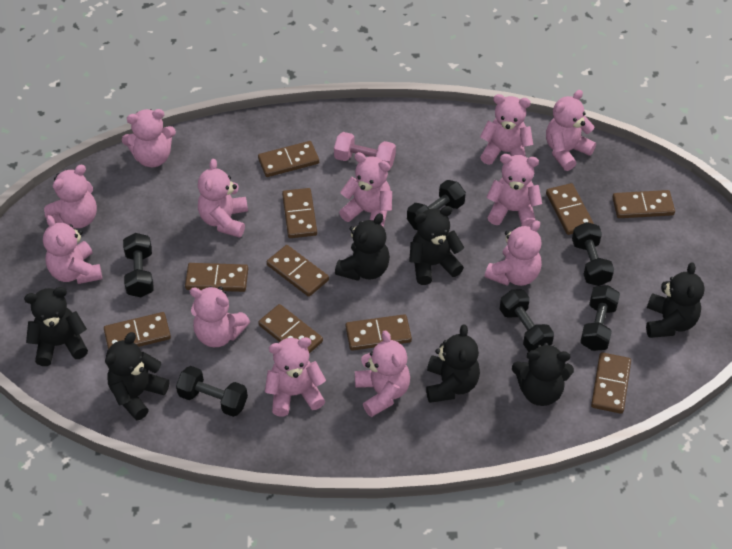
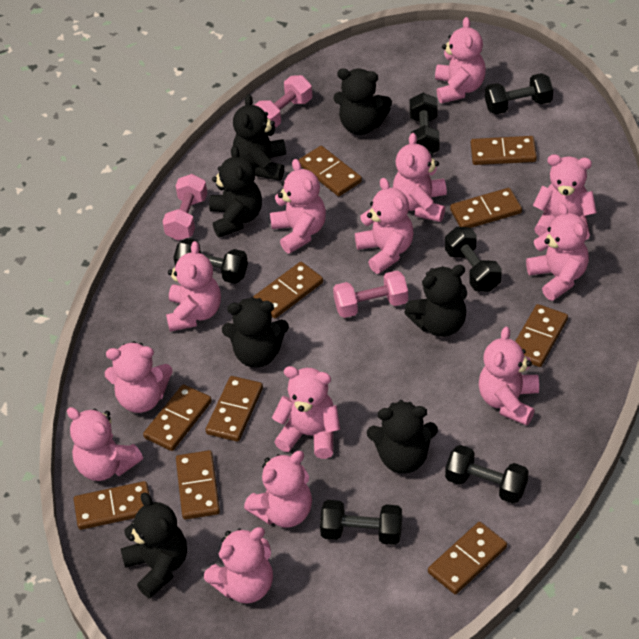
pink dumbbell: [334,132,396,168] = 1 -> [162,174,207,241] [255,75,312,128] [333,271,408,318] = 3
pink teddy bear: [43,215,102,284] [44,165,97,228] [122,109,176,167] [190,286,250,347] [198,159,248,238] [265,337,326,417] [339,152,392,227] [355,330,410,417] [480,94,533,165] [485,220,542,286] [486,154,542,227] [546,90,596,171] = 12 -> [67,407,143,481] [105,341,173,413] [166,241,221,332] [204,527,273,603] [244,451,312,528] [270,159,326,254] [272,366,340,459] [355,178,414,274] [393,133,447,222] [435,17,486,103] [479,327,539,426] [526,203,589,301] [533,154,597,240] = 13

